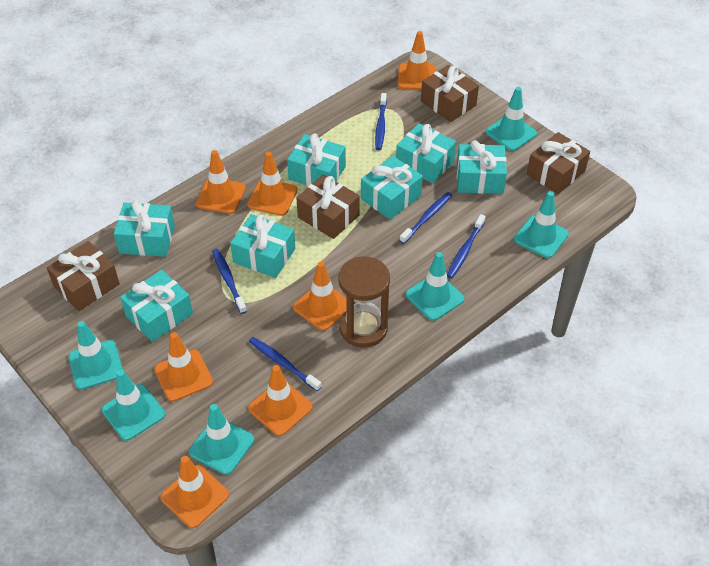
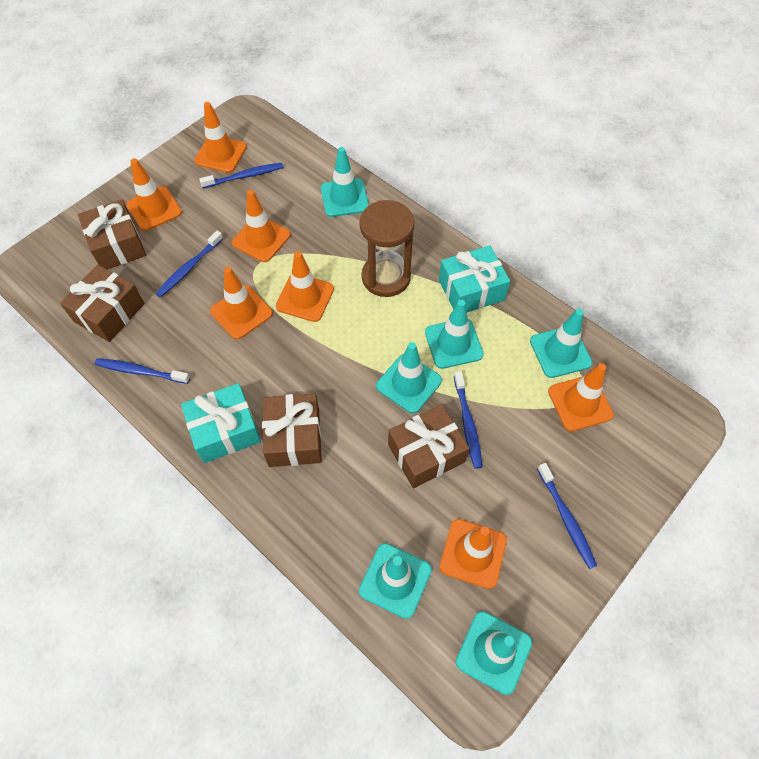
turquoise gift: [114,200,175,257] [120,270,193,342] [230,214,295,278] [287,133,346,186] [361,156,423,220] [396,123,456,184] [457,140,507,194] = 7 -> [181,383,261,463] [439,245,510,312] = 2

